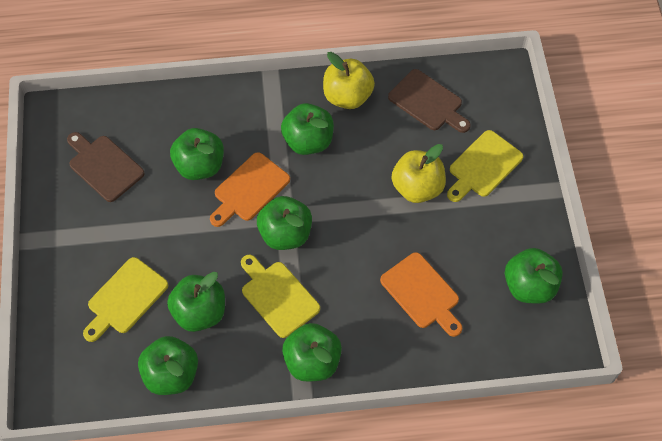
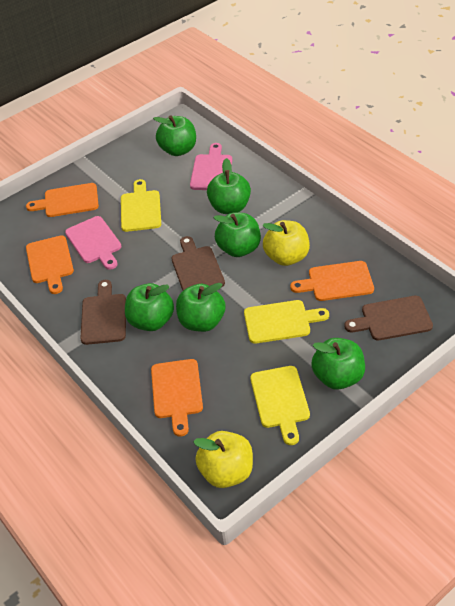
brown cutting board: [67,132,144,202] [388,69,471,133] = 2 -> [80,280,126,345] [172,236,225,290] [344,296,433,340] = 3
green apple: [138,336,198,395] [167,272,225,332] [170,128,224,180] [257,196,312,250] [281,103,334,155] [282,323,342,382] [505,248,563,304] = 7 -> [125,283,174,331] [153,115,196,156] [176,283,226,332] [207,158,251,214] [213,212,261,257] [311,338,365,390] = 6
orange cutting board: [210,152,290,227] [380,252,462,337] = 2 -> [26,183,99,217] [26,235,74,294] [151,359,203,437] [290,261,374,301] = 4
pink cutting board: none = 0 -> [65,216,121,270] [190,143,232,190] = 2

